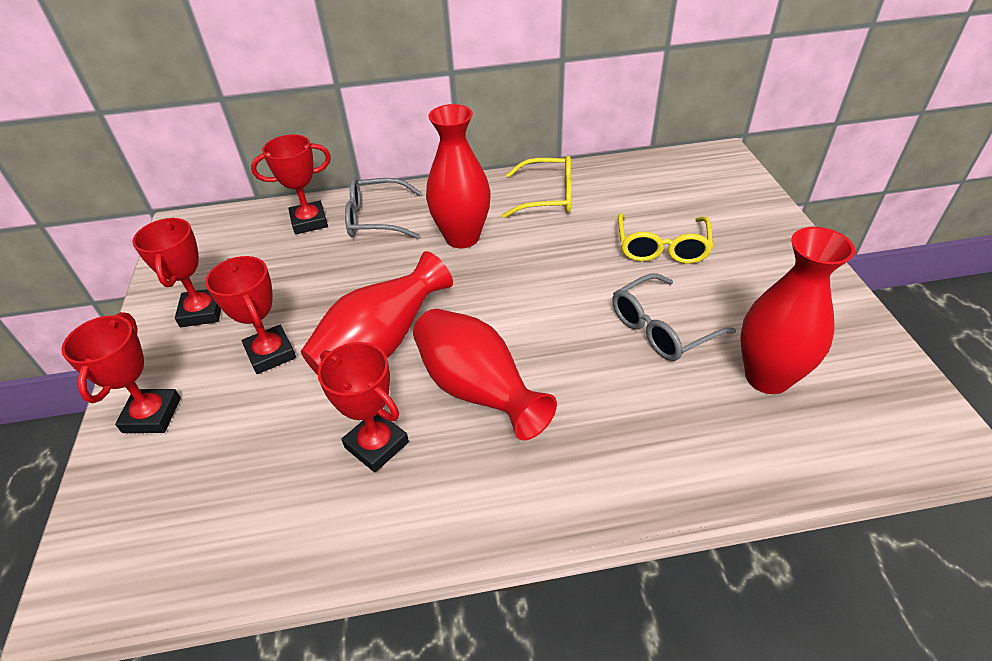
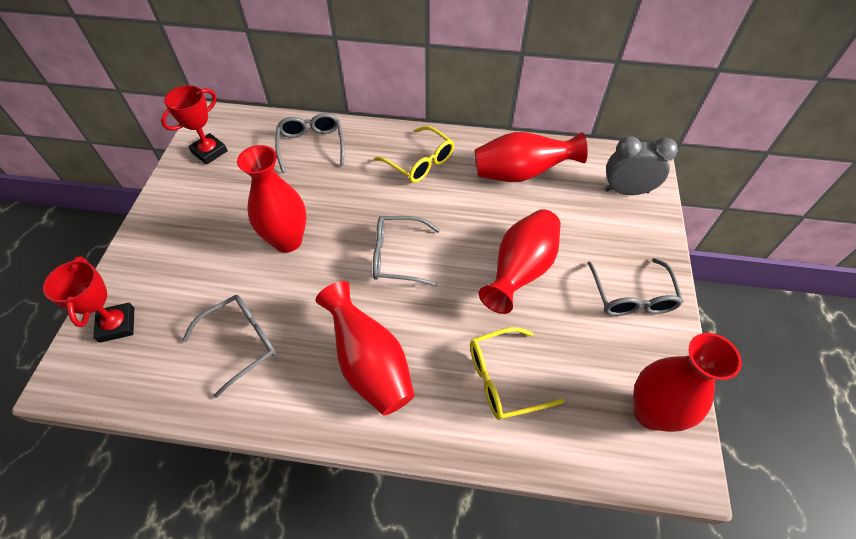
grey clock: none = 0 -> [605,136,678,195] = 1
grey glasses: [345,178,422,239] [613,273,736,361] = 2 -> [182,295,276,398] [275,113,344,173] [373,216,440,286] [588,258,683,316] = 4
red trophy: [61,312,181,433] [132,218,221,327] [205,256,296,374] [251,134,331,235] [317,342,409,473] = 5 -> [43,256,134,343] [161,85,228,165] = 2
red vase: [301,251,453,375] [413,309,557,440] [426,104,491,248] [740,227,855,394] = 4 -> [237,145,307,253] [315,281,414,416] [475,132,588,182] [479,209,561,314] [633,333,742,432] = 5

